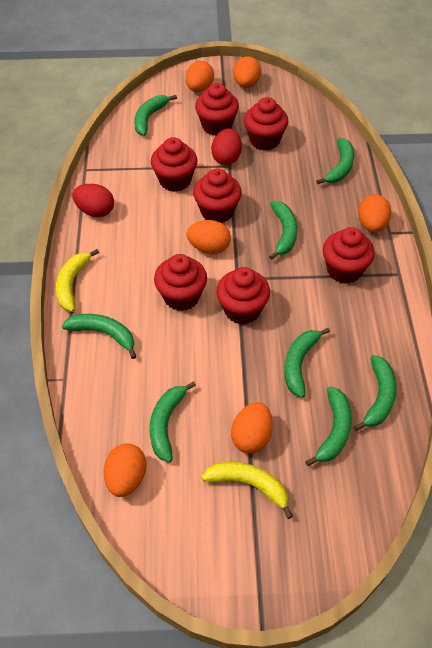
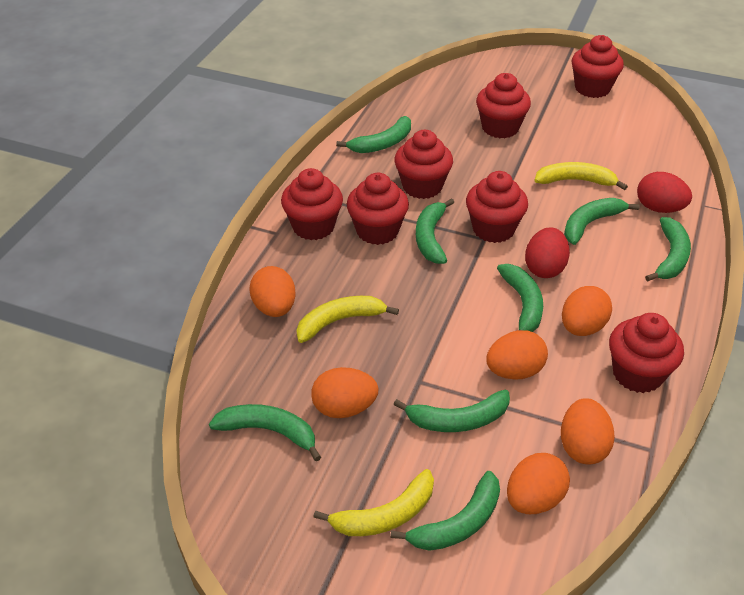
yellow banana: [56,249,99,312] [201,462,293,519] = 2 -> [296,296,399,343] [313,469,434,536] [534,162,628,190] = 3

